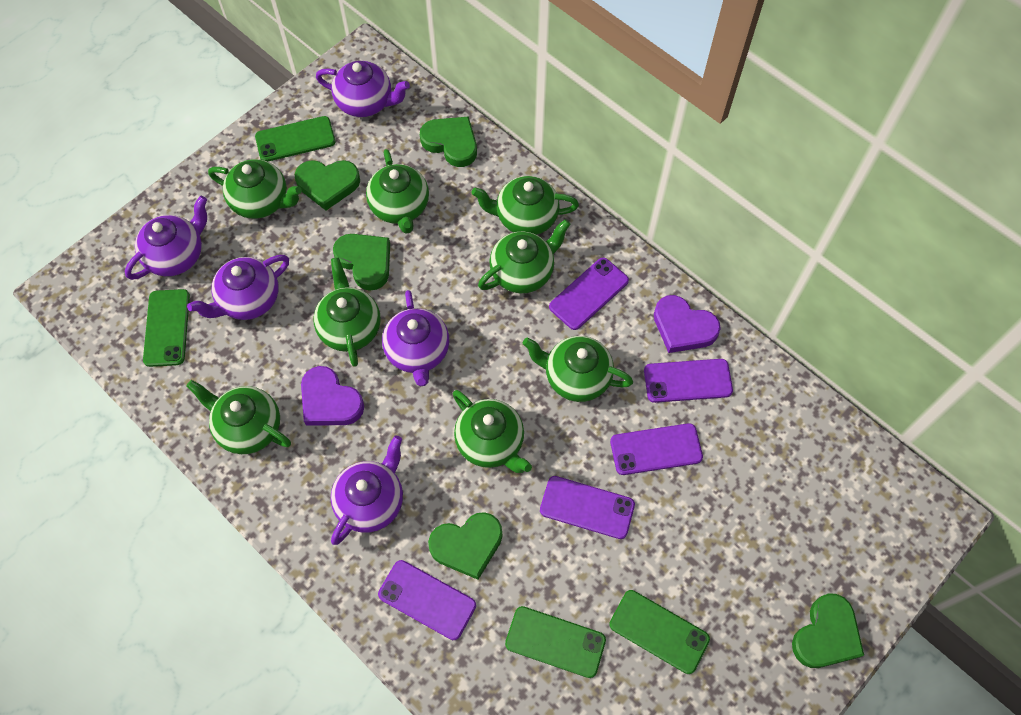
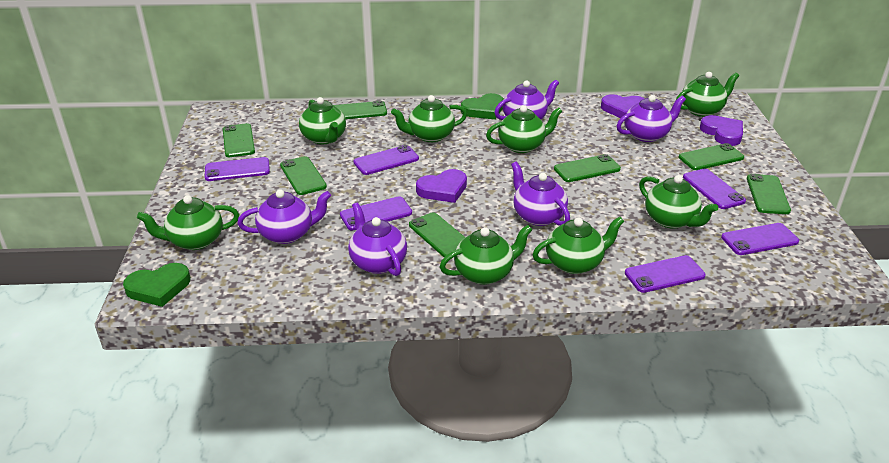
green heart: [294,160,360,210] [333,234,390,291] [420,117,477,167] [428,512,502,580] [792,593,864,668] = 5 -> [123,263,191,307] [461,93,504,120] = 2
green phone: [143,289,190,367] [255,116,335,162] [505,606,606,678] [609,590,710,674] = 4 -> [223,123,255,157] [280,156,327,195] [334,101,387,119] [409,212,465,257] [554,154,621,182] [679,143,744,170] [747,174,791,214] = 7
purple heart: [301,366,364,426] [654,295,721,353] = 2 -> [416,169,467,203] [601,94,645,118] [700,115,743,146] = 3
purple phone: [378,560,476,640] [540,476,635,539] [549,258,629,330] [610,423,703,475] [644,359,733,403] = 5 -> [205,157,270,181] [340,197,412,230] [353,145,419,175] [625,255,706,293] [683,169,746,209] [721,223,799,255] = 6

